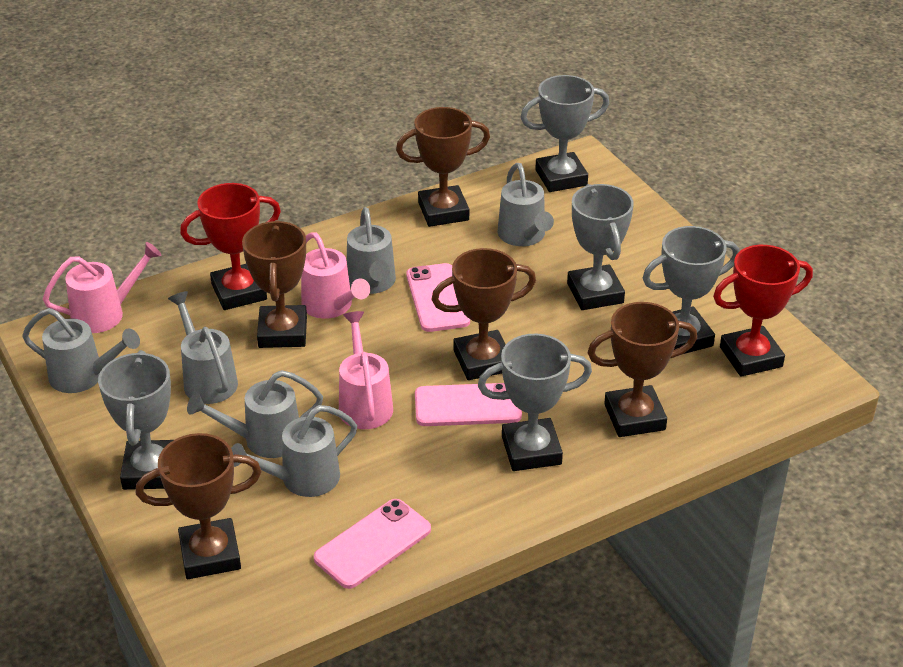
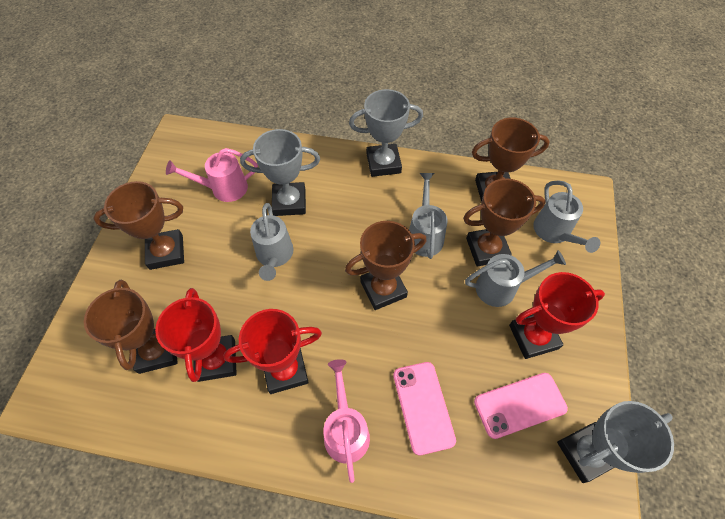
grey trophy: [98,350,173,490] [478,334,592,471] [520,75,609,192] [567,184,634,310] [643,226,739,354] = 5 -> [240,129,320,216] [349,89,423,177] [557,401,674,483] = 3
grey watering can: [22,308,140,393] [168,291,238,404] [187,370,323,458] [231,405,357,497] [347,207,396,294] [498,163,554,246] = 6 -> [250,203,293,281] [409,173,447,259] [465,250,566,307] [533,181,600,253] = 4
pink phone: [314,499,431,589] [406,263,470,332] [415,383,522,426] = 3 -> [393,362,456,455] [474,373,568,439] = 2
pink watering can: [43,242,162,333] [301,232,370,319] [339,311,393,429] = 3 -> [166,148,258,202] [324,359,370,483] = 2
red trophy: [180,183,281,310] [713,245,813,377] = 2 -> [155,288,237,382] [223,309,322,394] [509,272,605,359] = 3

